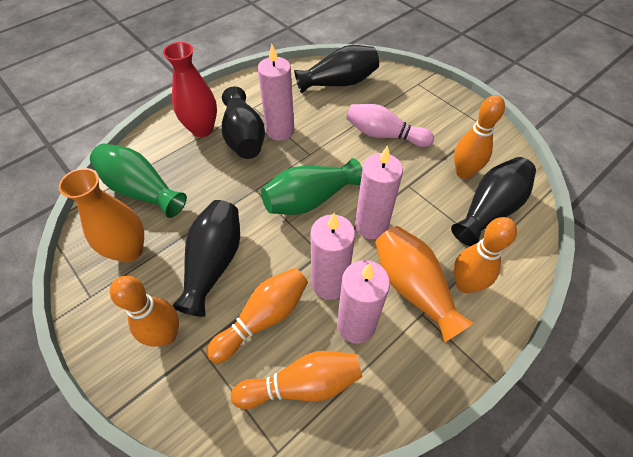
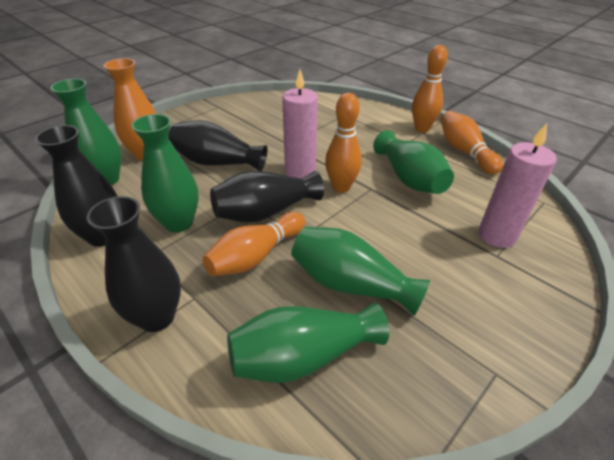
green vase: [90,143,187,218] [261,158,363,215] = 2 -> [50,79,121,185] [131,114,199,232] [227,303,389,383] [291,227,430,316] [373,130,454,194] = 5
orange bowling pin: [110,276,179,347] [206,268,308,363] [231,351,362,409] [454,95,505,179] [454,217,517,293] = 5 -> [202,212,305,276] [325,93,362,193] [412,45,448,132] [441,111,503,174] = 4
orange vase: [58,168,144,262] [375,226,474,343] = 2 -> [104,58,157,160] = 1
pink bowling pin: [346,104,434,147] = 1 -> none = 0
pink candle: [258,44,294,141] [310,213,355,300] [337,260,390,344] [355,146,403,239] = 4 -> [282,69,318,178] [478,123,557,248] = 2
red vase: [163,42,217,137] = 1 -> none = 0

